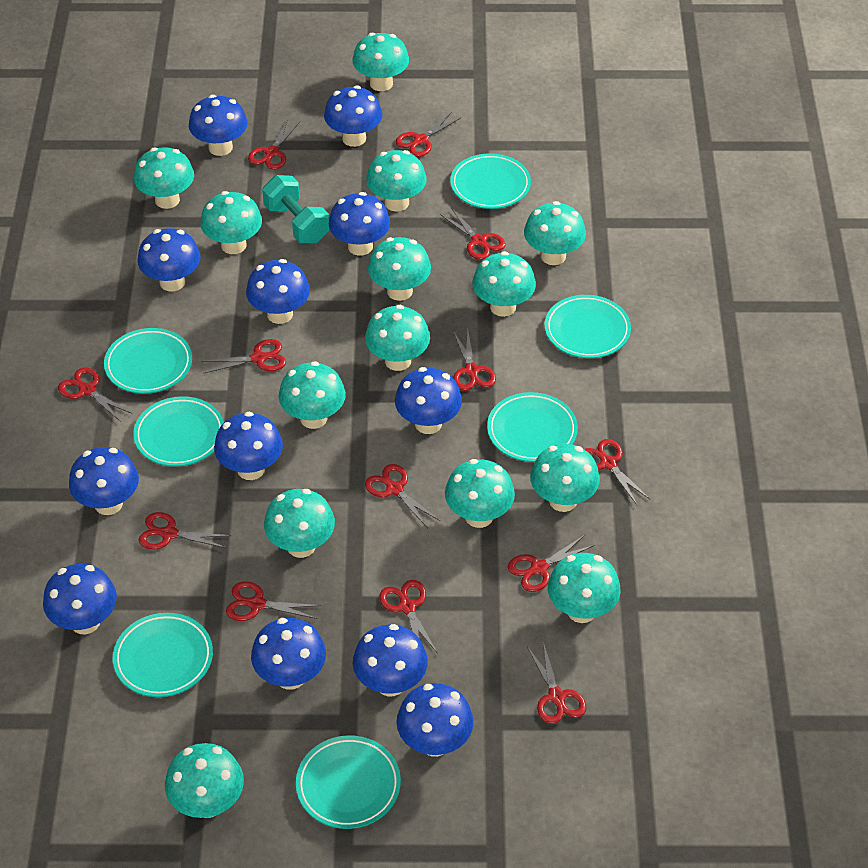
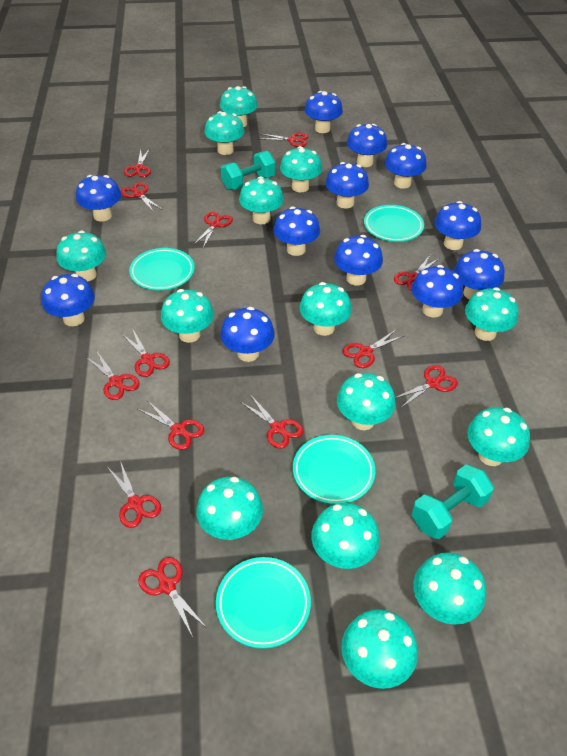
turquoise dumbbell: [262,175,330,243] = 1 -> [221,151,276,190] [412,465,494,539] = 2
turquoise plate: [104,328,192,394] [113,613,213,697] [133,396,224,467] [296,735,401,829] [450,153,531,209] [487,392,578,462] [544,295,631,358] = 7 -> [129,248,195,291] [216,557,311,649] [293,435,375,504] [364,205,424,242] = 4

